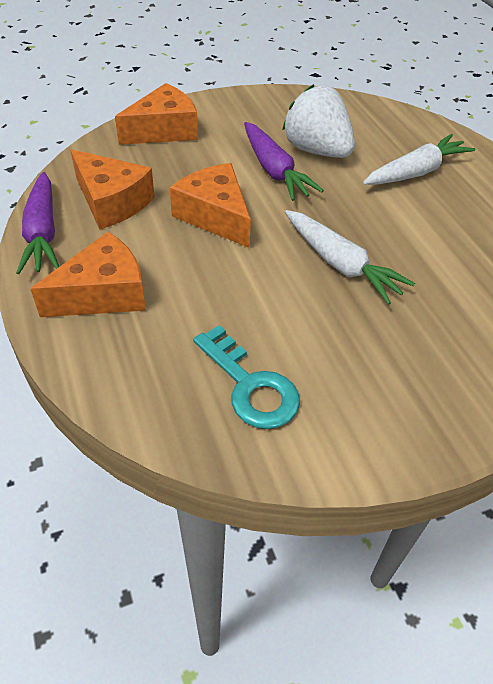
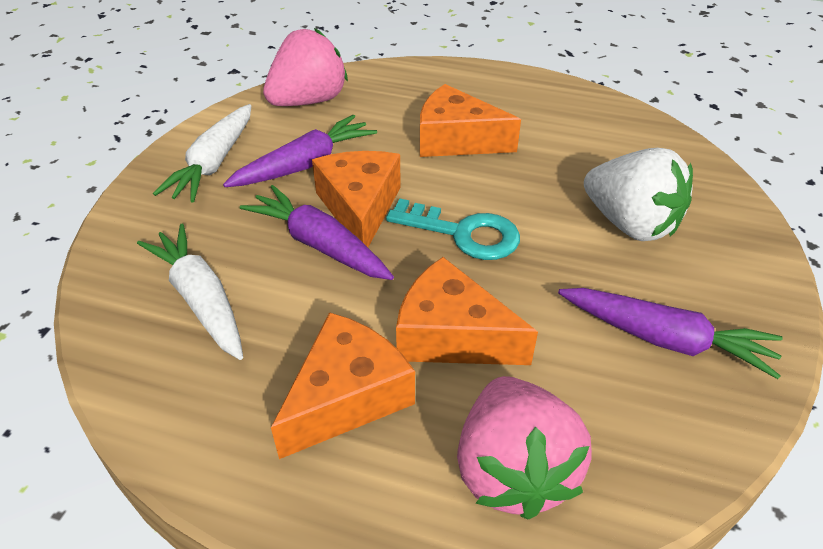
pink strawberry: none = 0 -> [263,28,348,106] [457,376,592,520] = 2
purple carrot: [16,172,59,274] [244,122,324,201] = 2 -> [223,115,377,187] [240,185,394,280] [558,288,783,379] = 3

